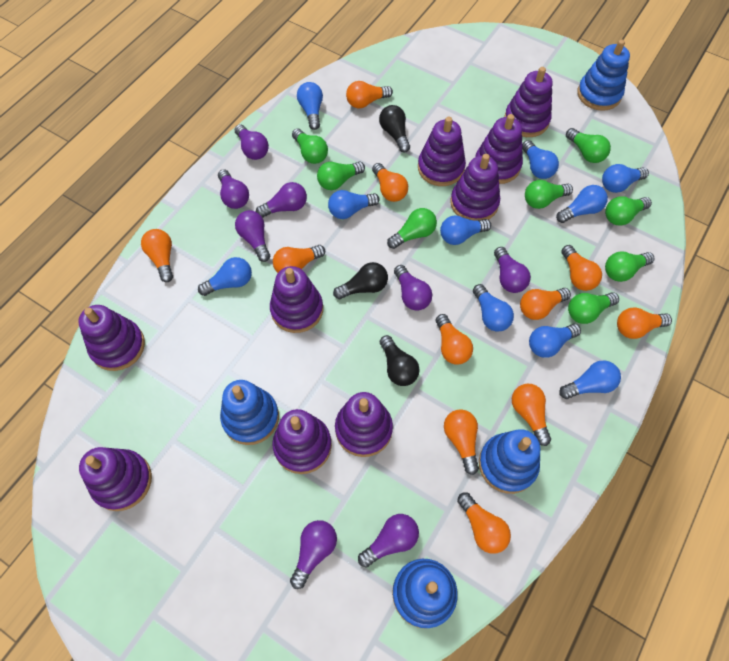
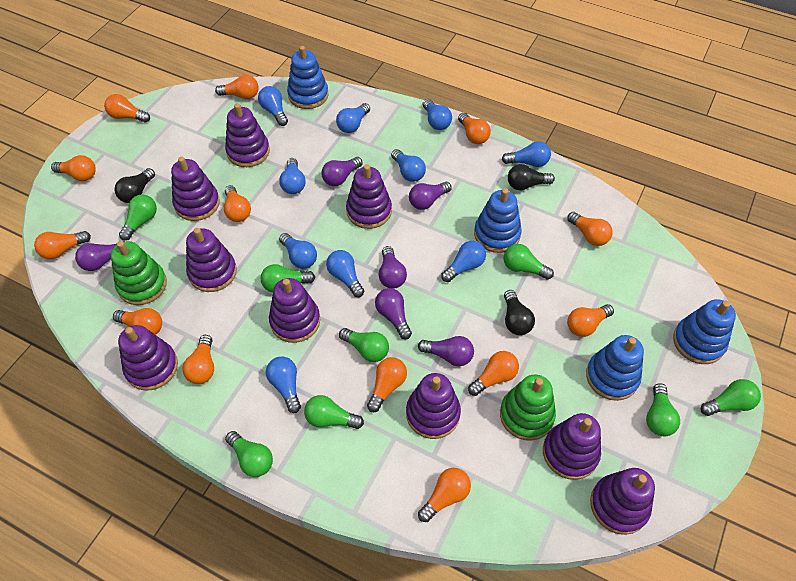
green stacking toy: none = 0 -> [111,241,167,305] [500,374,556,441] = 2
orange light bulb: [141,229,173,282] [273,245,325,273] [346,81,393,108] [372,163,408,202] [436,314,473,364] [444,409,479,475] [457,492,511,554] [512,384,551,446] [520,288,571,320] [561,245,602,291] [617,307,672,339] = 11 -> [34,231,91,259] [51,155,96,181] [104,94,150,123] [113,308,162,335] [182,335,214,384] [215,75,258,99] [224,185,251,222] [367,357,407,412] [418,468,471,522] [458,113,491,144] [468,351,519,396] [567,212,612,246] [567,304,614,337] = 13
purple light bulb: [218,169,249,209] [235,124,269,160] [235,210,270,262] [256,182,307,218] [290,520,337,589] [358,514,419,568] [394,265,432,311] [494,247,531,293] = 8 -> [75,241,125,271] [322,157,363,186] [375,288,412,339] [379,246,407,289] [409,182,452,210] [418,336,474,366] = 6

